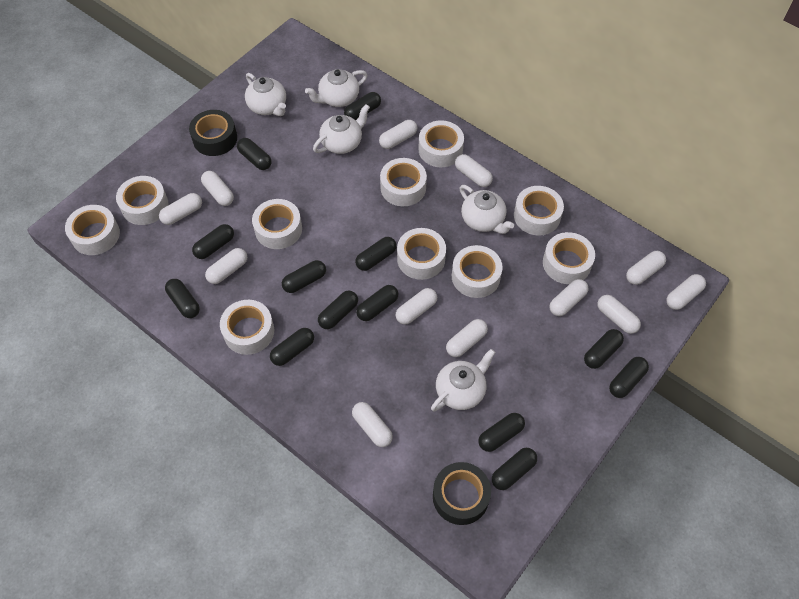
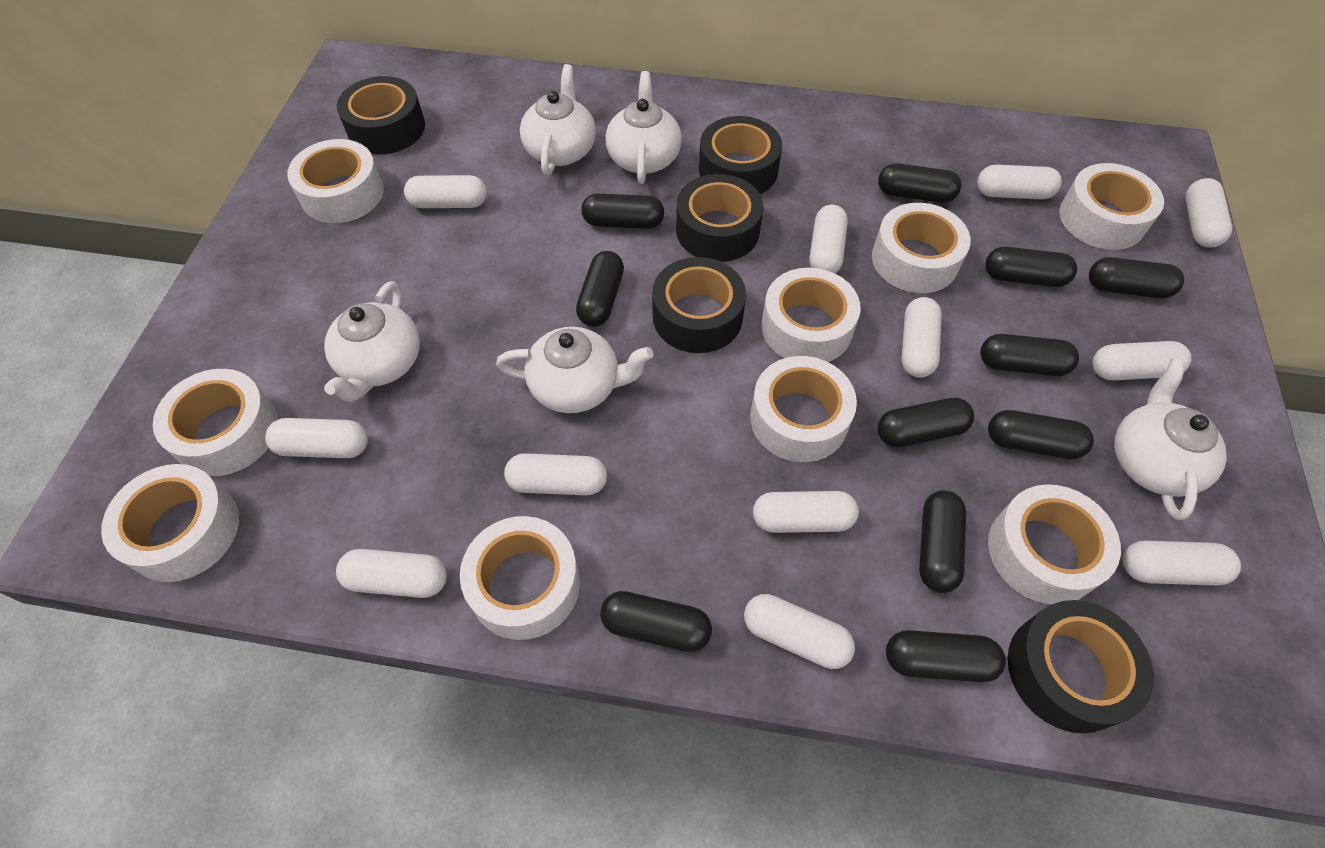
black capsule: [165,279,200,318] [192,224,234,259] [237,138,272,170] [270,328,314,366] [282,260,326,293] [318,291,358,329] [344,92,381,120] [355,237,397,271] [356,285,398,321] [478,413,525,452] [492,448,537,490] [584,329,624,369] [609,357,649,398] = 13 -> [576,251,624,327] [581,194,664,229] [600,591,712,652] [877,398,974,447] [878,163,961,203] [886,630,1006,682] [919,491,966,593] [980,334,1079,376] [985,247,1077,287] [988,410,1094,459] [1089,257,1184,298] = 11
black tape: [189,110,237,156] [433,462,491,525] = 2 -> [337,76,425,154] [652,257,746,353] [676,174,764,262] [699,116,782,194] [1008,600,1154,733] = 5
white tape: [65,205,120,255] [116,176,168,225] [220,300,274,355] [252,199,302,249] [380,158,427,206] [397,228,446,280] [419,120,464,167] [452,245,503,298] [514,186,564,235] [543,232,595,284] = 10 -> [101,464,239,582] [153,369,278,476] [287,139,384,223] [460,516,580,640] [750,356,857,462] [761,268,861,362] [872,203,971,293] [988,484,1121,604] [1059,163,1164,250] = 9

